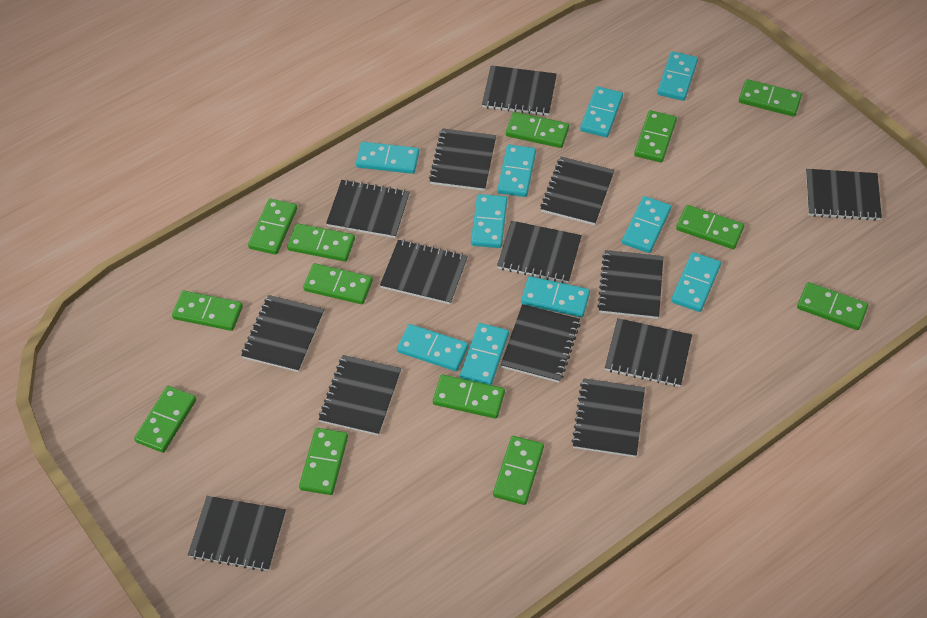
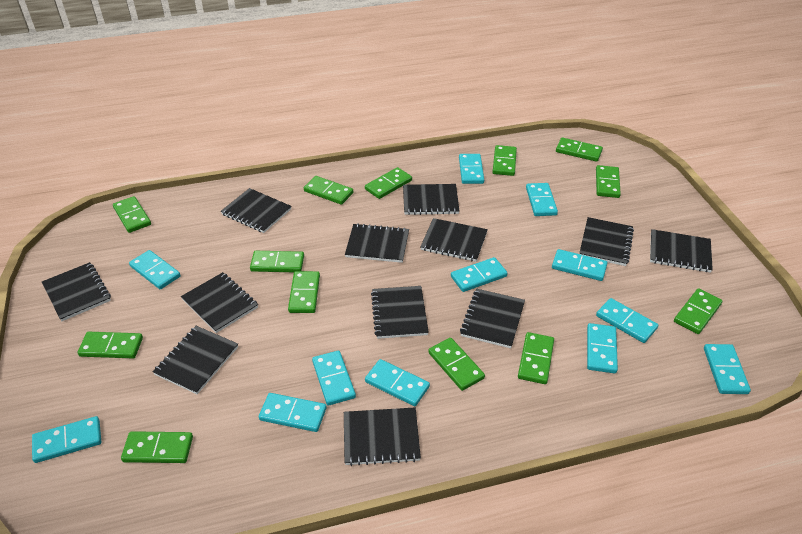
black notebook: [188,496,286,571] [241,295,324,372] [319,355,401,436] [326,179,410,238] [380,240,468,305] [429,128,496,191] [482,65,557,116] [497,221,582,283] [501,304,580,383] [540,157,615,225] [571,378,645,457] [597,250,663,319] [605,318,692,387] [806,169,882,221] = 14 -> [42,262,111,321] [153,326,238,394] [181,272,258,333] [221,188,292,233] [344,408,421,466] [345,223,409,263] [371,286,429,339] [403,184,459,215] [420,218,488,262] [460,289,525,348] [579,217,634,266] [650,229,713,273] = 12
turquoise domino: [356,142,419,174] [397,324,468,371] [460,323,509,385] [471,194,507,248] [497,145,536,197] [521,276,590,317] [580,86,623,137] [622,196,671,253] [657,51,698,101] [671,252,721,312] = 10 -> [32,416,101,463] [129,250,181,289] [259,393,327,432] [312,350,356,406] [365,359,430,406] [451,257,508,292] [459,154,484,184] [526,183,558,216] [552,249,608,281] [587,323,618,373] [596,298,658,343] [704,344,751,394] = 12

